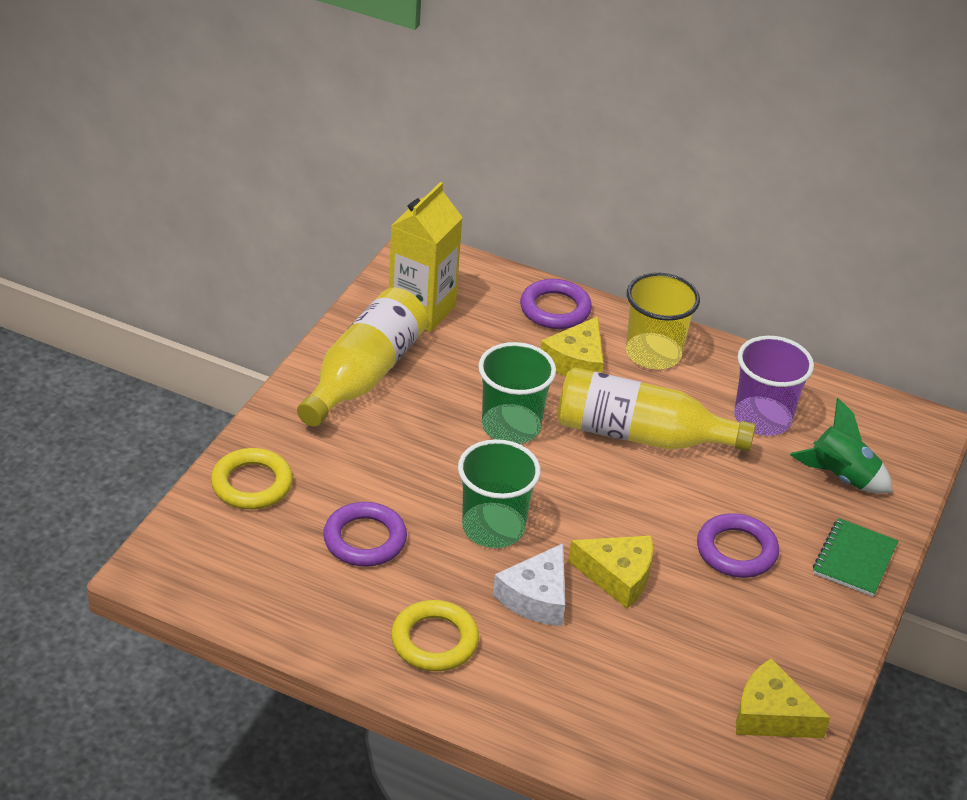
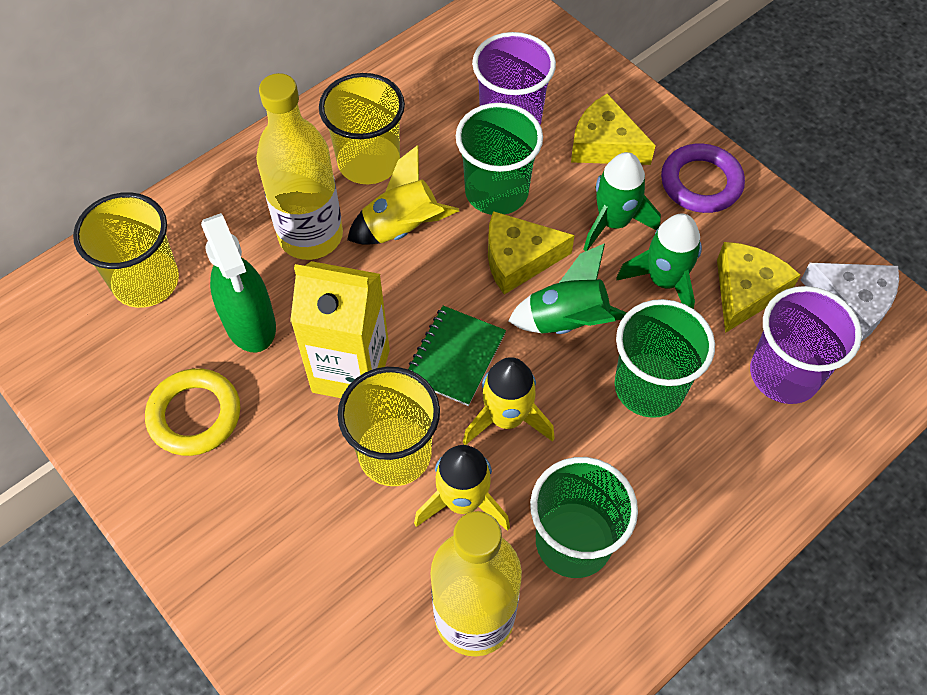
green cup: [458,439,541,548] [478,342,556,444] = 2 -> [456,103,543,215] [530,457,638,578] [615,299,715,418] = 3
green rocket: [790,398,893,494] = 1 -> [508,243,627,334] [583,152,661,251] [616,213,702,309] = 3
green spray bottle: none = 0 -> [201,213,276,352] = 1
purple cup: [734,336,814,436] = 1 -> [472,32,556,125] [750,286,862,404] = 2
purple ring: [323,502,407,567] [520,279,592,329] [697,513,779,578] = 3 -> [661,143,745,213] = 1
yellow cup: [626,273,700,369] = 1 -> [73,192,179,308] [319,73,405,184] [338,367,440,486] = 3
yellow ring: [211,448,293,509] [391,600,479,671] = 2 -> [145,368,240,456] = 1
yellow rocket: none = 0 -> [347,145,459,245] [414,444,510,531] [463,357,554,445] = 3

